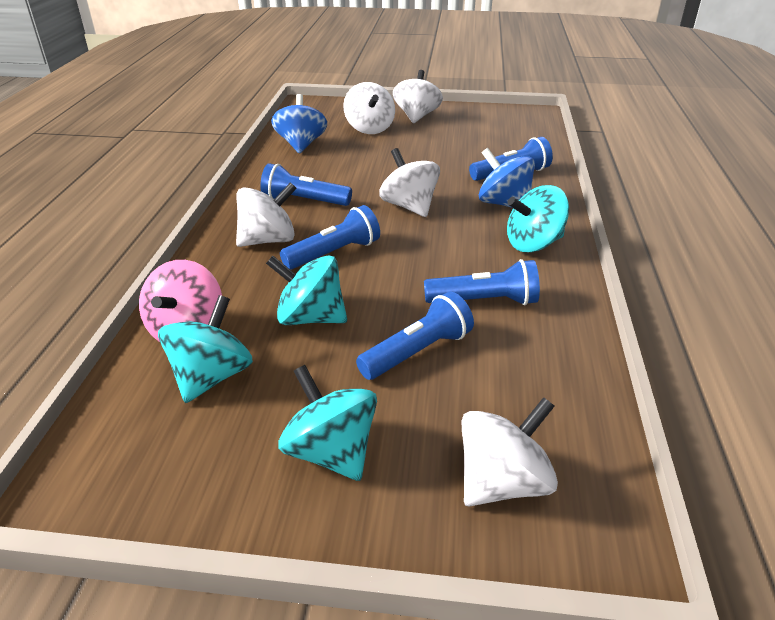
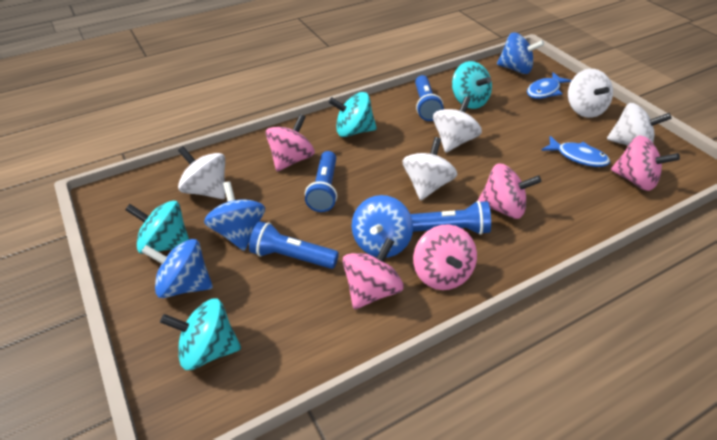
blue fish: none = 0 -> [527,72,572,99] [541,136,610,167] = 2
blue flashlight: [260,163,352,206] [280,205,380,270] [356,292,474,380] [424,259,540,305] [469,137,553,181] = 5 -> [249,221,339,269] [305,151,337,212] [410,201,491,235] [415,75,443,121] = 4
blue spinning top: [271,94,327,154] [479,148,535,208] = 2 -> [142,239,213,298] [204,181,265,251] [352,195,413,258] [497,32,544,74] = 4
pink spinning top: [139,260,222,342] = 1 -> [266,114,315,171] [342,238,404,309] [413,224,477,290] [478,163,542,219] [611,136,680,191] = 5

